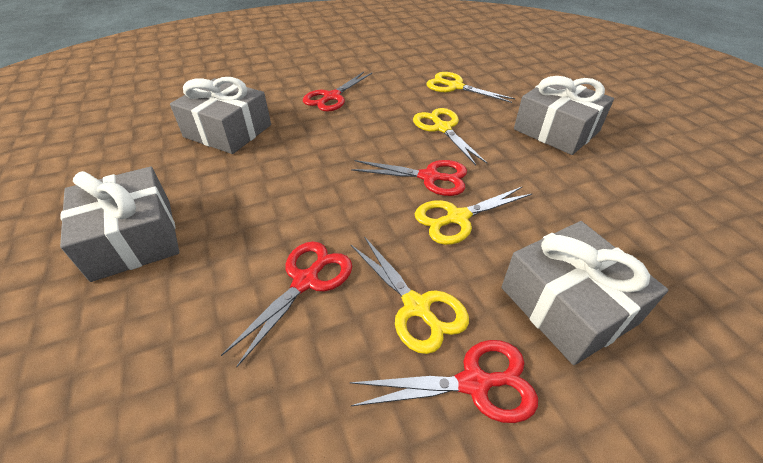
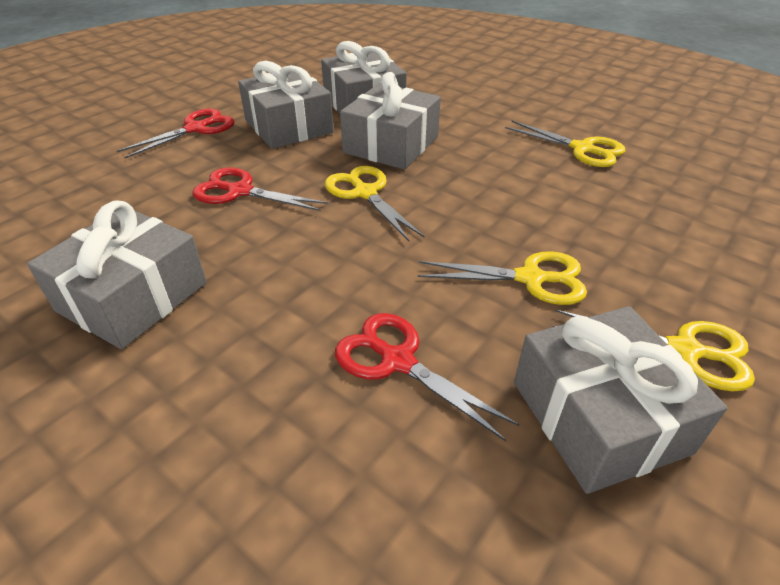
grey gift: [60,167,179,282] [170,77,271,154] [501,221,668,365] [514,76,614,155] = 4 -> [27,200,207,349] [238,61,334,149] [321,41,407,113] [340,72,441,169] [514,306,728,494] = 5
red scissors: [221,241,352,367] [303,72,372,112] [349,340,538,423] [351,160,467,196] = 4 -> [117,109,235,158] [192,167,328,211] [335,313,519,441] = 3

